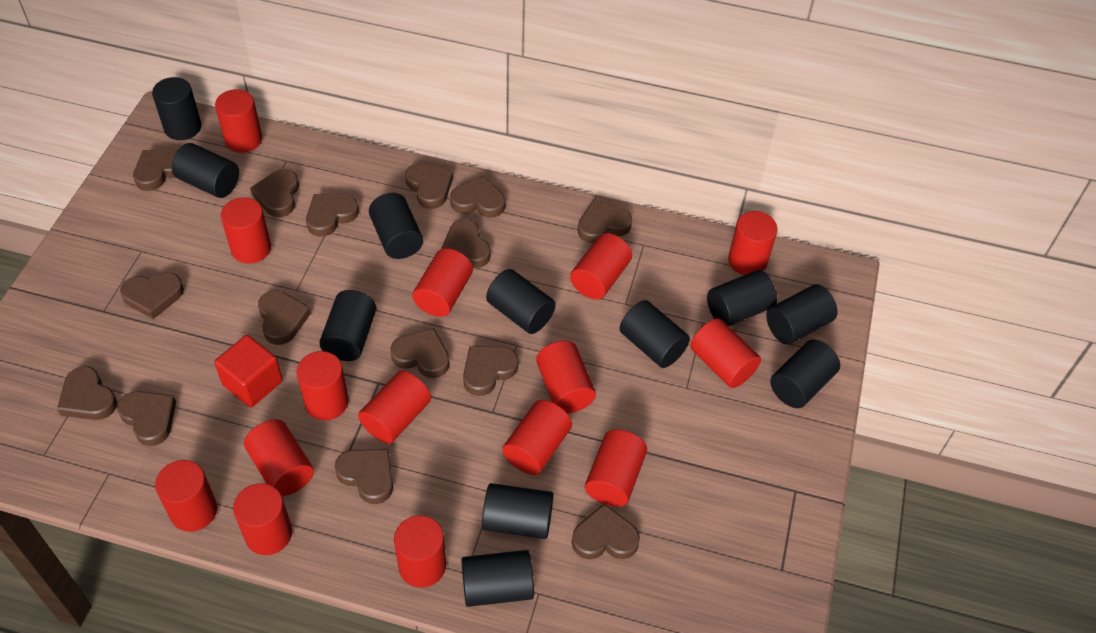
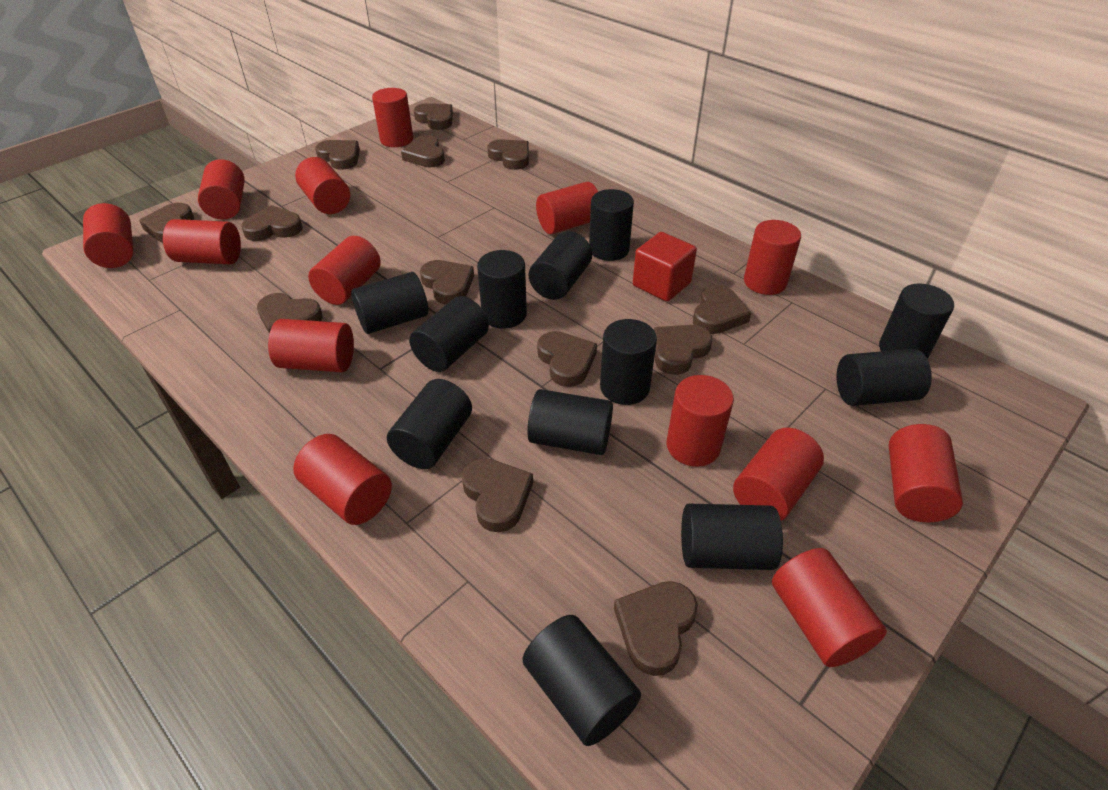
black cylinder: [152,77,201,140] [172,143,239,198] [319,290,377,361] [369,193,423,259] [461,550,534,607] [482,483,554,539] [486,269,556,334] [619,300,690,368] [707,270,777,326] [766,284,838,345] [770,340,840,408] = 11 -> [351,272,428,334] [387,379,472,469] [409,296,489,372] [477,250,527,328] [523,615,641,746] [527,389,613,455] [529,231,592,300] [589,189,634,261] [600,319,657,405] [681,504,783,570] [837,349,932,406] [879,283,954,359] = 12
brown heart: [57,366,117,420] [117,391,176,446] [120,272,184,319] [133,150,177,191] [250,169,299,217] [258,291,311,345] [306,194,359,237] [335,449,393,504] [390,328,450,378] [405,163,453,209] [441,219,491,268] [450,176,505,218] [463,346,518,396] [572,504,640,559] [578,200,632,243] = 15 -> [139,203,194,243] [241,205,303,241] [257,293,323,334] [315,140,360,170] [401,135,445,167] [414,103,453,130] [420,260,474,305] [462,458,533,532] [487,139,529,170] [537,331,597,387] [614,581,698,676] [654,325,712,375] [693,285,751,334] = 13
red cylinder: [155,460,217,532] [215,89,262,153] [221,197,271,264] [233,483,292,555] [244,419,314,496] [297,351,349,420] [358,370,431,444] [394,516,446,588] [412,248,473,317] [502,400,572,475] [536,341,596,414] [570,233,632,300] [585,429,647,507] [690,318,761,388] [728,211,778,275] = 15 -> [83,203,133,268] [163,219,241,265] [198,159,245,220] [268,319,354,372] [293,434,392,525] [295,157,350,214] [308,236,381,305] [372,88,413,147] [536,182,598,234] [667,375,734,467] [733,428,824,520] [744,220,801,295] [772,548,887,667] [889,424,963,522] = 14

